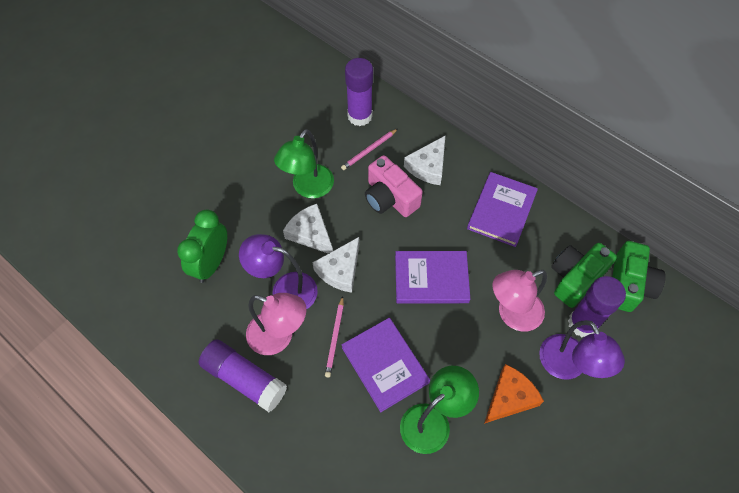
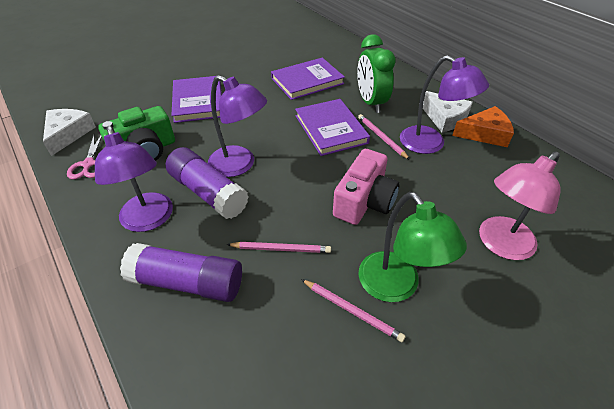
green camera: [551,243,617,308] [612,241,666,312] = 2 -> [98,106,175,161] = 1
green lamp: [274,129,334,198] [400,366,479,454] = 2 -> [358,192,467,302] = 1
pink lamp: [246,293,306,355] [492,270,547,332] = 2 -> [479,151,560,260] = 1
pink pencil: [325,296,344,378] [341,129,398,170] = 2 -> [227,242,331,253] [301,279,405,342] [358,114,410,160] = 3
pink scissors: none = 0 -> [67,135,102,180] = 1
purple glue stick: [199,339,287,412] [345,58,373,126] [568,276,626,337] = 3 -> [120,243,242,302] [166,147,249,219] = 2
purple lamp: [239,234,318,310] [539,320,625,380] = 2 -> [95,126,173,232] [208,75,267,177] [400,55,489,154] = 3
white cheese: [283,204,333,254] [312,237,359,293] [404,136,445,185] = 3 -> [43,109,96,156] [423,91,473,133] = 2

